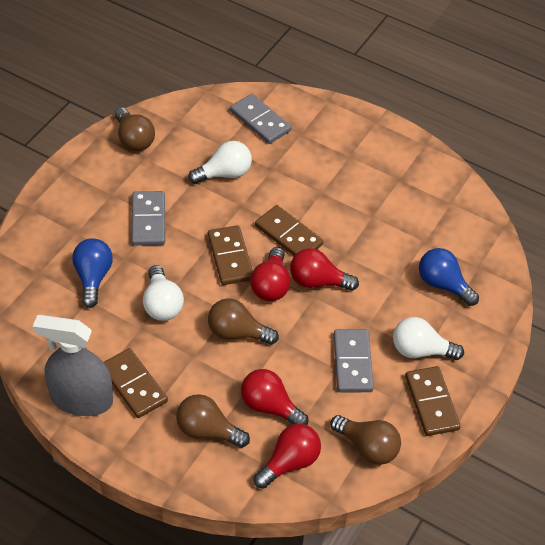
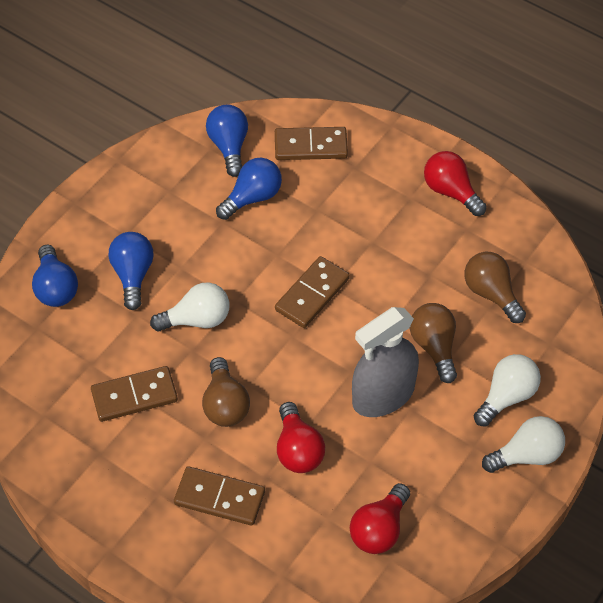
blue light bulb: [72,238,113,308] [419,248,479,306] = 2 -> [32,245,78,307] [109,232,154,310] [206,105,248,177] [216,157,282,220] = 4
brown light bulb: [115,107,155,151] [176,394,250,448] [208,298,279,345] [330,415,401,465] = 4 -> [202,357,250,427] [410,303,457,383] [465,252,526,323] = 3
grey domino: [132,191,165,246] [230,94,291,144] [334,329,374,392] = 3 -> none = 0
red light bulb: [241,369,308,425] [250,247,291,301] [254,424,321,489] [290,248,359,291] = 4 -> [277,402,325,473] [350,483,410,554] [424,151,486,216] = 3

